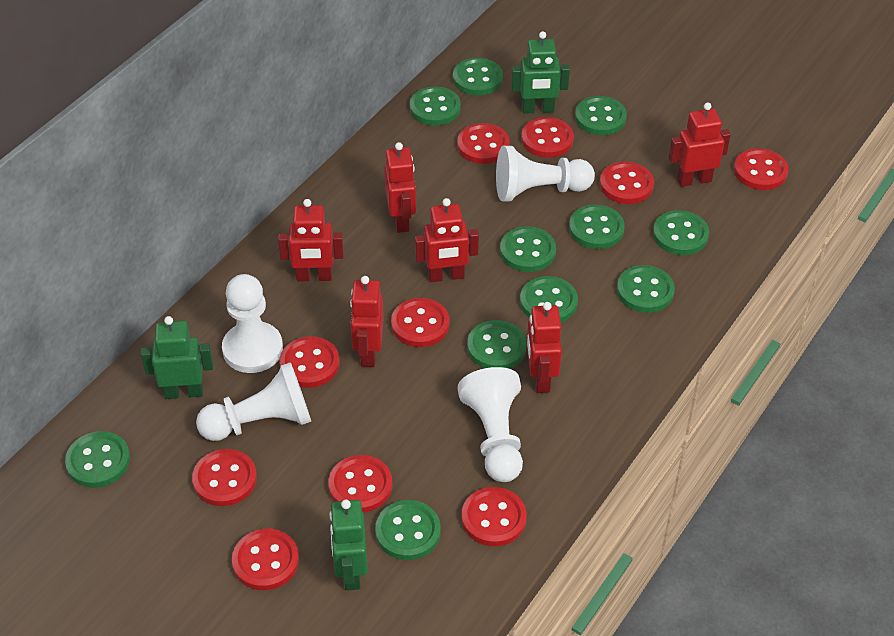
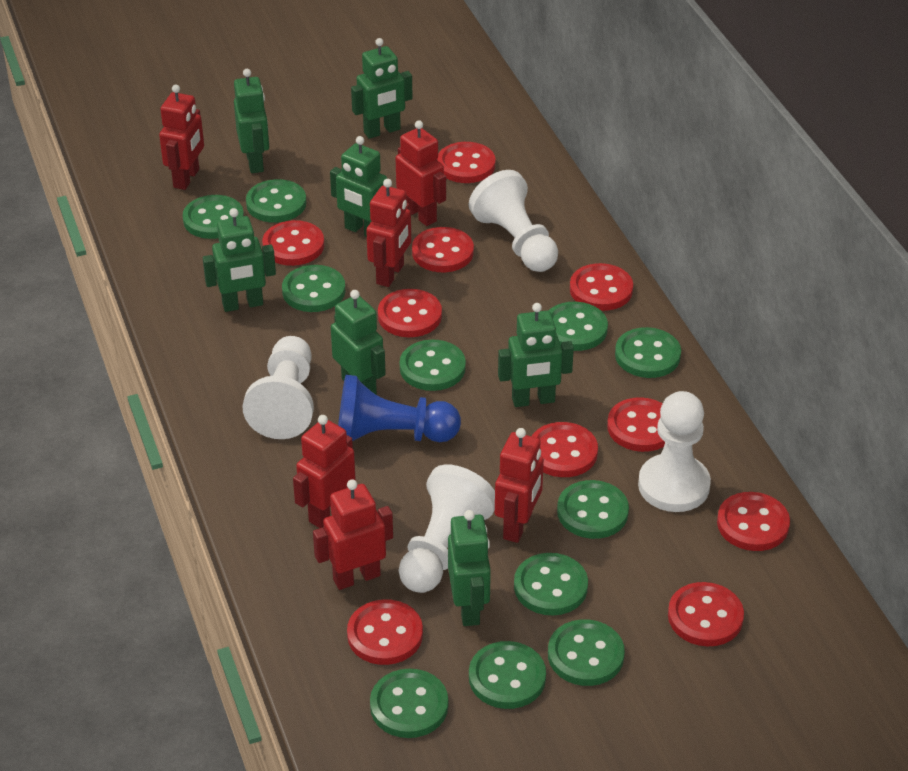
blue pawn: none = 0 -> [338,375,461,442] = 1
green robot: [141,316,213,399] [329,500,368,591] [511,31,570,114] = 3 -> [203,208,276,312] [234,69,269,173] [330,136,387,237] [331,290,386,395] [351,38,413,139] [448,510,491,626] [498,303,574,407] = 7

